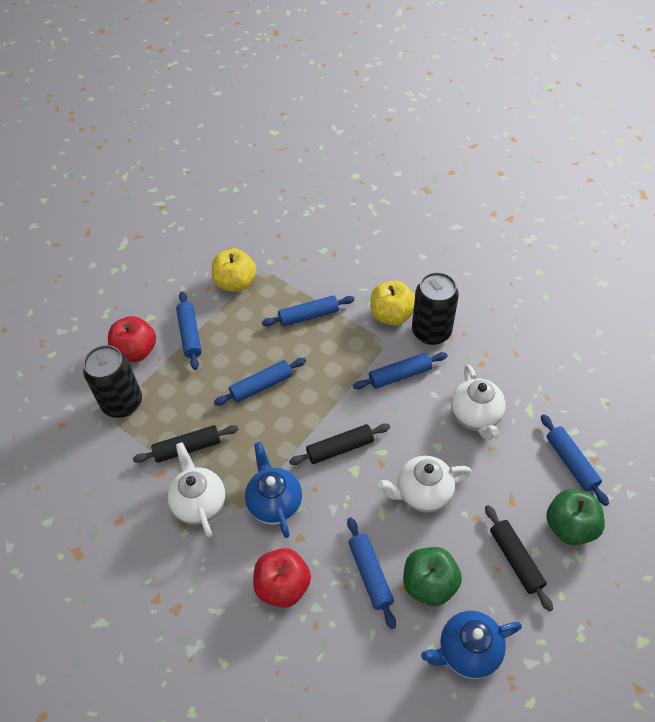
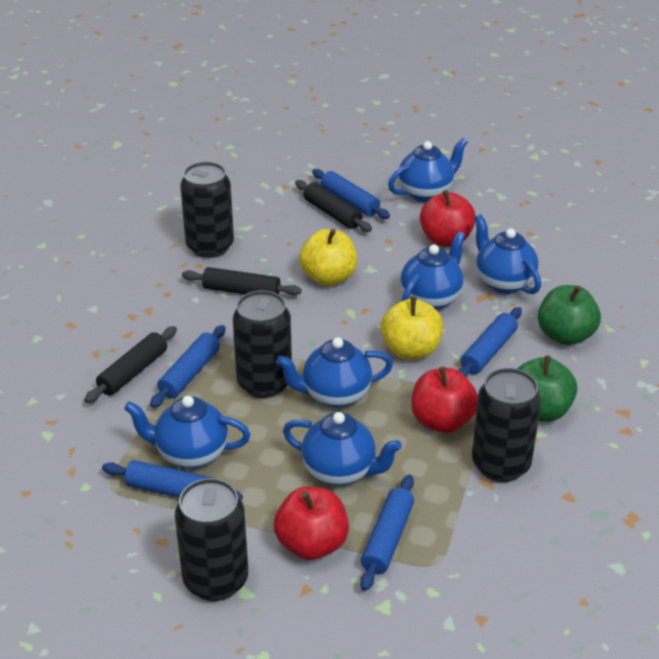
black can: [83,345,142,418] [412,272,459,345] = 2 -> [175,478,248,601] [180,162,234,258] [233,290,292,398] [472,368,541,482] = 4
blue rolling pin: [176,292,202,370] [214,358,306,406] [262,295,355,327] [347,517,396,629] [353,352,448,389] [541,414,609,506] = 6 -> [102,460,243,501] [150,325,226,408] [312,169,390,219] [360,475,414,591] [458,307,522,377] = 5
blue teapot: [245,442,302,538] [421,611,522,679] = 2 -> [124,396,251,469] [276,337,393,408] [283,412,402,486] [388,138,468,202] [400,231,465,310] [474,214,541,294] = 6
red apple: [108,316,156,362] [253,548,311,608] = 2 -> [274,487,349,560] [411,367,478,433] [420,190,476,247] = 3
white teapot: [168,442,226,537] [378,456,472,512] [451,364,506,440] = 3 -> none = 0

